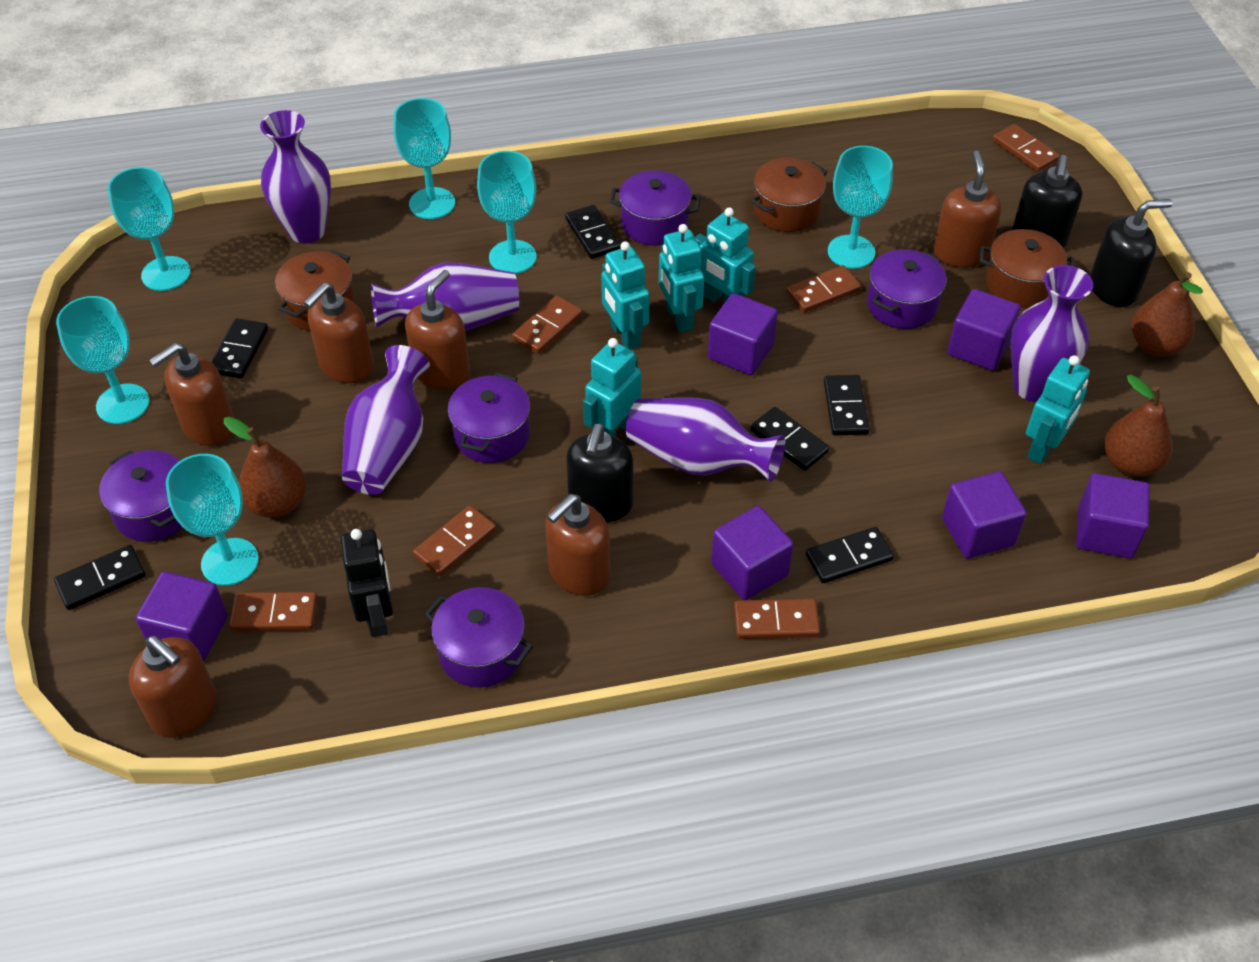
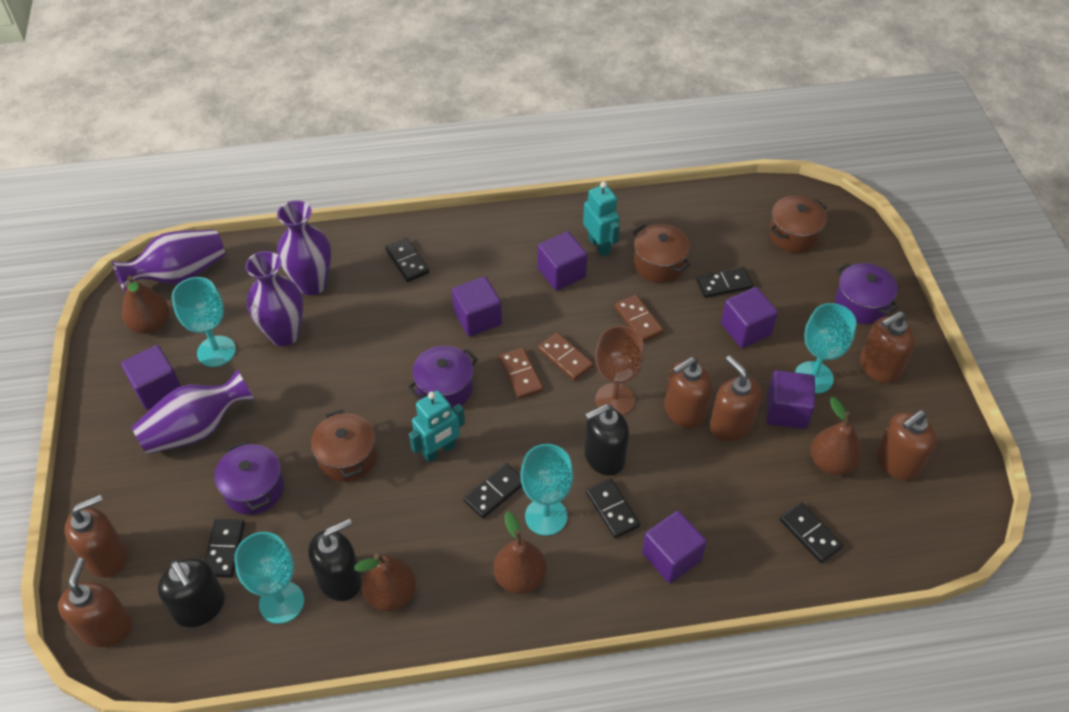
black robot: [341,529,393,637] = 1 -> none = 0
brown domino: [229,592,318,631] [413,505,496,576] [512,296,583,354] [734,599,820,639] [786,265,861,313] [993,124,1060,172] = 6 -> [499,348,543,399] [538,332,594,381] [615,295,664,342] = 3
brown goblet: none = 0 -> [595,326,644,416] = 1
brown pear: [224,417,306,518] [1104,375,1172,477] [1131,272,1203,356] = 3 -> [122,276,169,334] [354,554,416,611] [493,511,547,594] [810,397,862,475] = 4
purple pot: [99,450,183,542] [425,587,533,688] [447,373,530,463] [609,170,701,246] [867,249,947,329] = 5 -> [214,441,284,515] [408,346,478,410] [835,263,899,324] = 3
purple vase: [260,110,331,244] [342,345,430,495] [371,262,519,331] [626,397,785,482] [1010,265,1093,402] = 5 -> [112,229,225,292] [132,369,255,454] [245,251,303,346] [277,200,331,295] = 4
turquoise goblet: [56,296,149,424] [108,167,191,291] [166,454,259,586] [393,98,455,219] [477,151,537,274] [828,146,893,269] = 6 -> [172,277,236,367] [234,532,304,624] [521,444,573,536] [795,303,857,394] = 4
turquoise robot: [583,338,641,437] [601,241,650,350] [659,224,704,333] [695,207,756,304] [1026,355,1090,464] = 5 -> [409,390,465,463] [583,182,620,257] = 2

